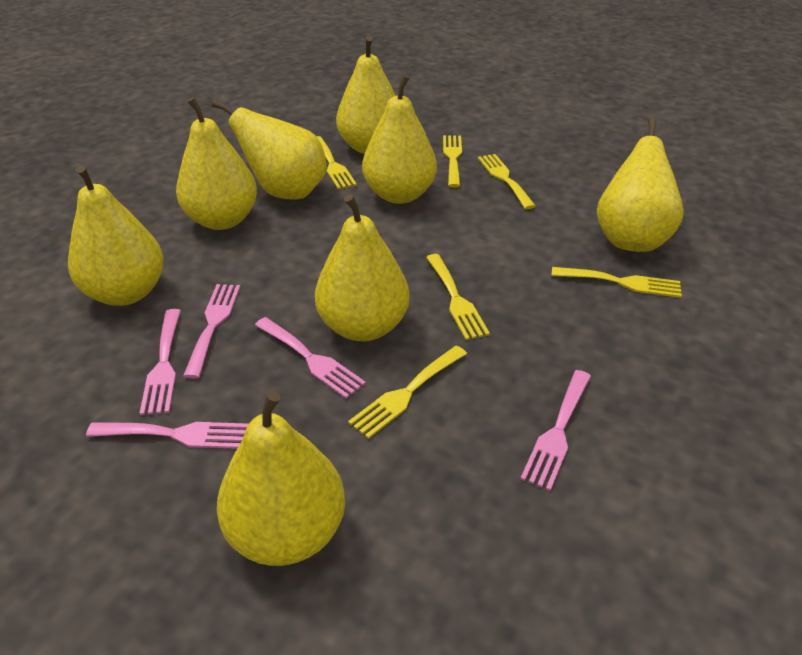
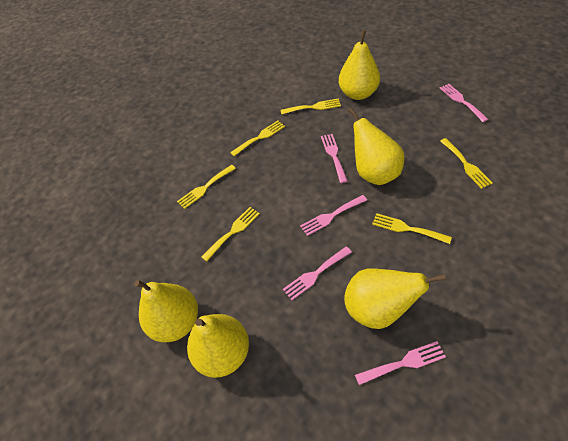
yellow pear: [68,165,164,306] [176,97,257,230] [212,100,327,200] [217,391,345,566] [315,194,410,341] [336,36,396,154] [362,74,437,204] [597,118,684,252] = 8 -> [134,280,198,342] [187,314,249,378] [339,30,380,100] [344,268,446,329] [348,108,405,185] = 5

